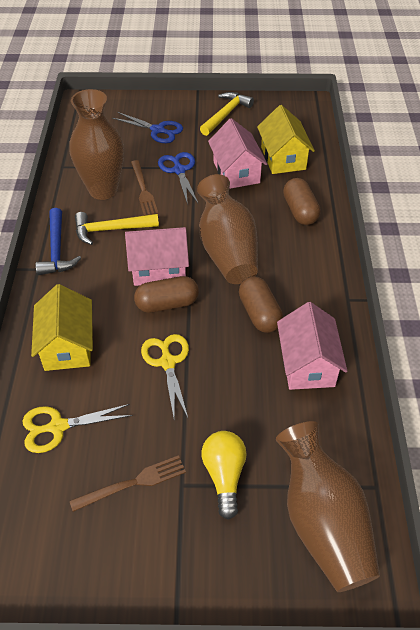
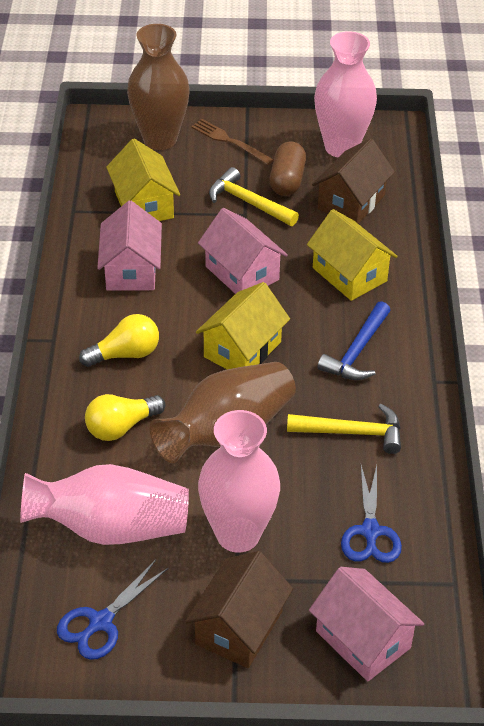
brown capsule: [134,276,199,313] [239,277,283,333] [283,178,321,225] = 3 -> [269,142,306,196] = 1
brown fork: [70,455,186,512] [131,160,158,216] = 2 -> [191,119,274,165] = 1
brown house: none = 0 -> [185,551,293,668] [312,139,395,224] = 2
brown vase: [69,89,124,200] [197,174,258,284] [276,421,380,592] = 3 -> [127,24,190,150] [150,362,296,463] = 2
pink vase: none = 0 -> [20,464,189,545] [198,410,280,553] [314,31,377,157] = 3
yellow house: [31,284,93,371] [257,105,315,174] = 2 -> [106,139,180,221] [196,282,290,369] [307,209,398,301] = 3
yellow light bulb: [201,431,247,520] = 1 -> [79,314,159,367] [85,394,165,441] = 2
yellow scissors: [22,404,133,453] [141,334,189,420] = 2 -> none = 0

